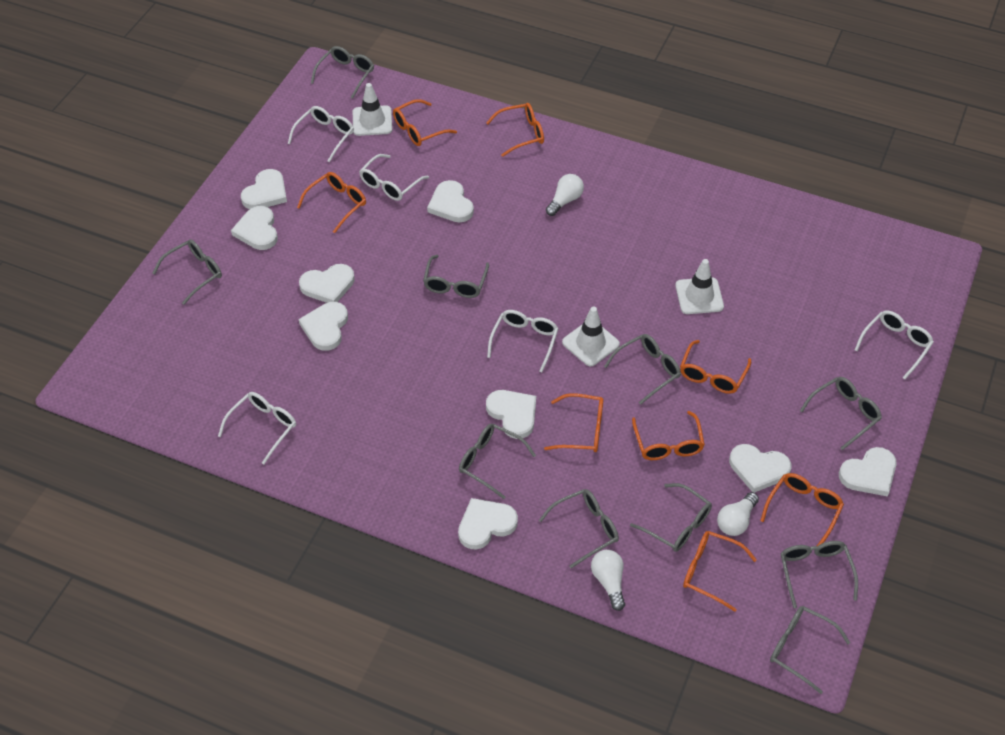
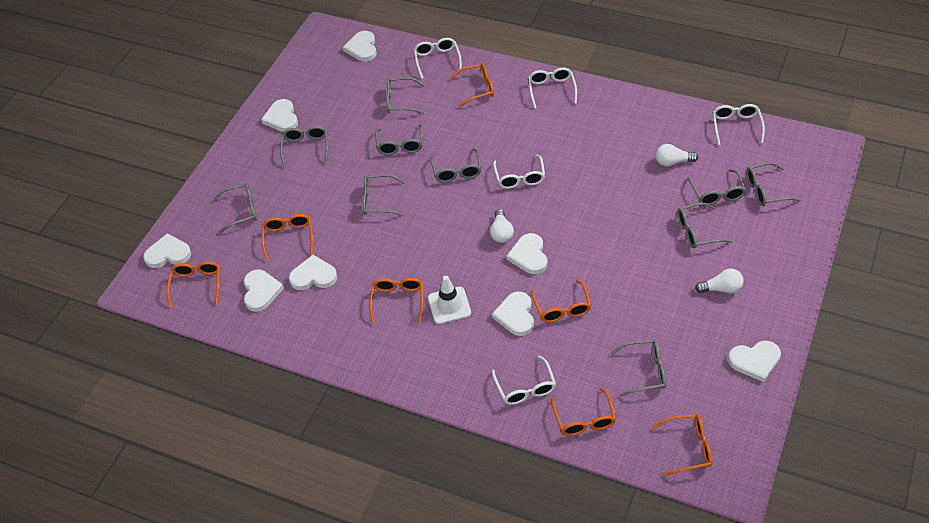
orange glasses: [297,172,366,233] [393,99,457,146] [486,103,544,157] [544,393,603,452] [632,411,705,460] [680,340,751,394] [683,531,757,612] [760,473,844,546] = 8 -> [167,261,220,308] [261,214,313,261] [369,278,424,324] [449,63,494,108] [531,280,591,323] [551,387,616,436] [651,414,712,476] = 7
white heart: [231,206,278,250] [241,169,287,209] [299,264,355,303] [299,302,348,351] [427,180,474,222] [458,498,518,550] [486,390,536,439] [729,444,791,493] [839,447,897,497] = 9 -> [143,234,191,268] [244,270,284,312] [261,99,298,132] [289,255,337,290] [343,31,377,61] [492,291,534,336] [507,233,547,274] [728,341,781,382] = 8
white traffic cone: [353,83,392,136] [562,307,620,366] [675,259,724,314] = 3 -> [428,276,471,324] = 1

